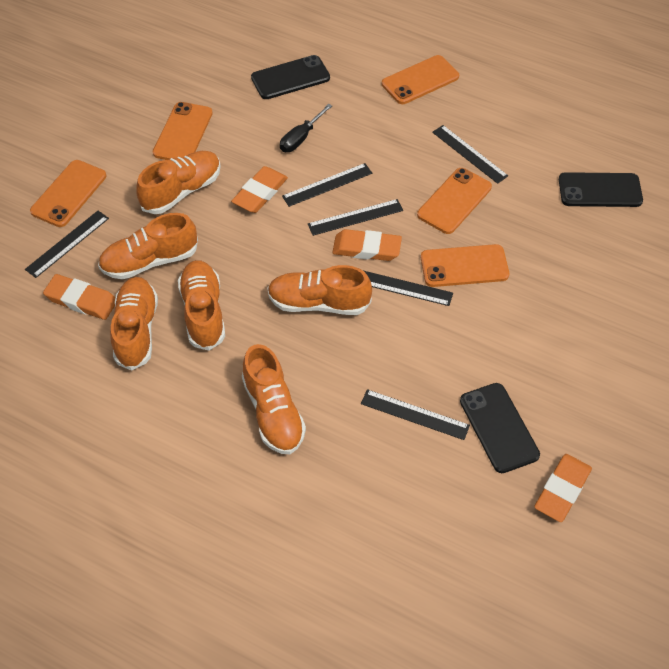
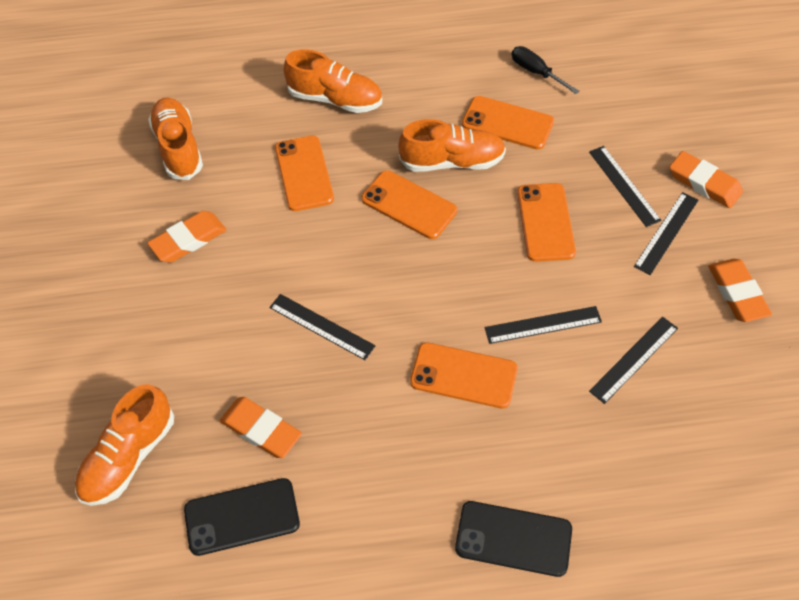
black phone: [251,55,330,99] [460,383,540,473] [559,172,643,207] = 3 -> [184,478,300,556] [455,501,572,577] = 2
black ruler: [25,211,109,278] [282,163,372,207] [308,199,403,236] [361,389,470,440] [364,271,453,306] [432,125,508,184] = 6 -> [269,294,375,360] [485,306,602,344] [589,146,662,227] [589,317,678,404] [634,192,698,275] = 5
orange shoe: [98,213,198,280] [110,277,158,370] [136,151,221,214] [178,260,225,351] [242,344,306,454] [267,265,372,315] = 6 -> [75,384,174,506] [148,97,203,180] [284,49,382,113] [398,119,506,172] = 4

